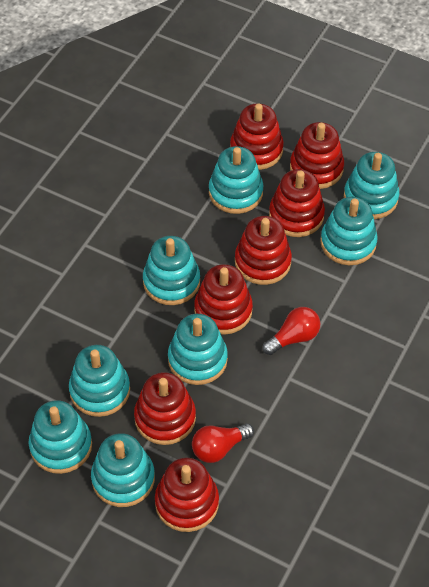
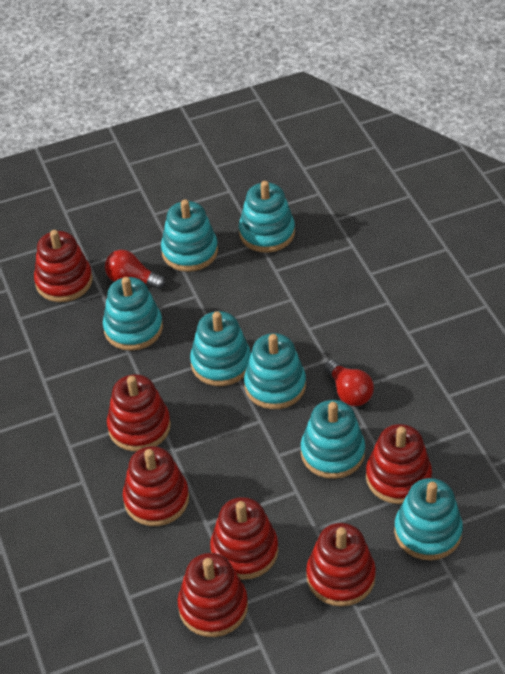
turquoise stacking toy: [29,400,92,474] [69,345,130,417] [91,433,155,507] [143,236,200,305] [168,314,228,385] [209,146,264,214] [320,197,378,265] [344,152,399,219] = 8 -> [103,277,163,351] [161,200,218,272] [190,311,251,386] [239,181,295,253] [244,333,306,409] [301,400,365,479] [394,478,463,560] = 7

